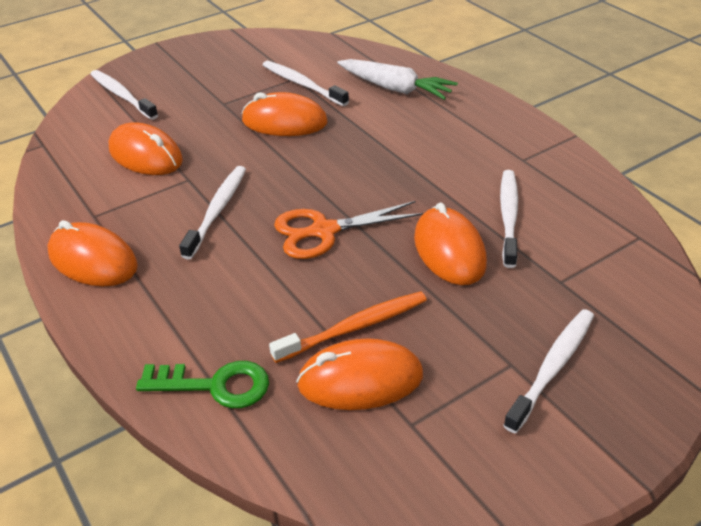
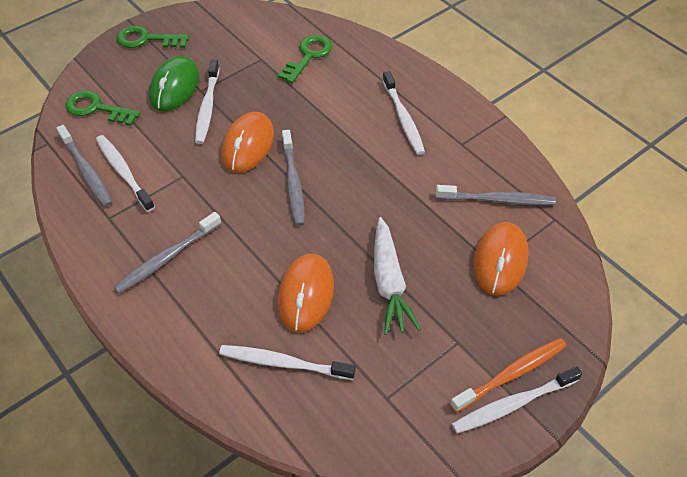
green key: [136,361,269,408] = 1 -> [65,90,140,126] [117,26,190,48] [278,35,332,83] = 3
green mouse: none = 0 -> [149,56,199,111] = 1
grey toothbrush: none = 0 -> [56,125,113,207] [114,212,222,294] [282,130,305,226] [436,185,556,205] = 4
orange mouse: [47,220,138,286] [109,123,183,175] [241,92,328,136] [296,339,423,410] [414,202,487,285] = 5 -> [222,112,274,173] [278,254,334,332] [473,222,529,296] = 3
orange scissors: [274,201,424,259] = 1 -> none = 0

